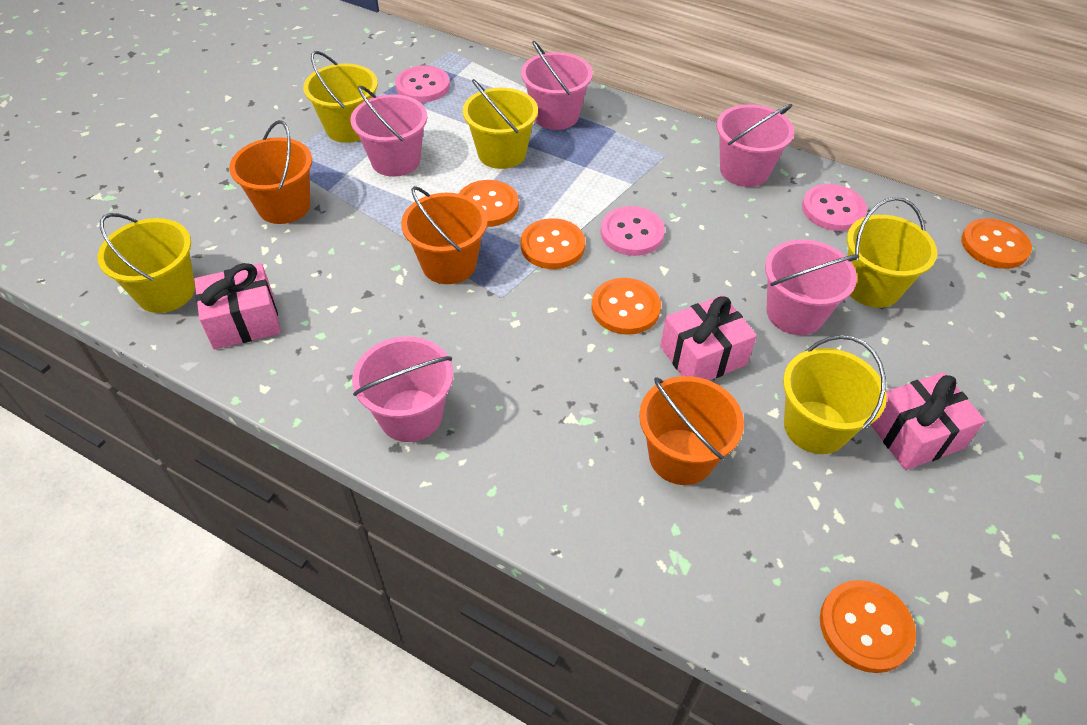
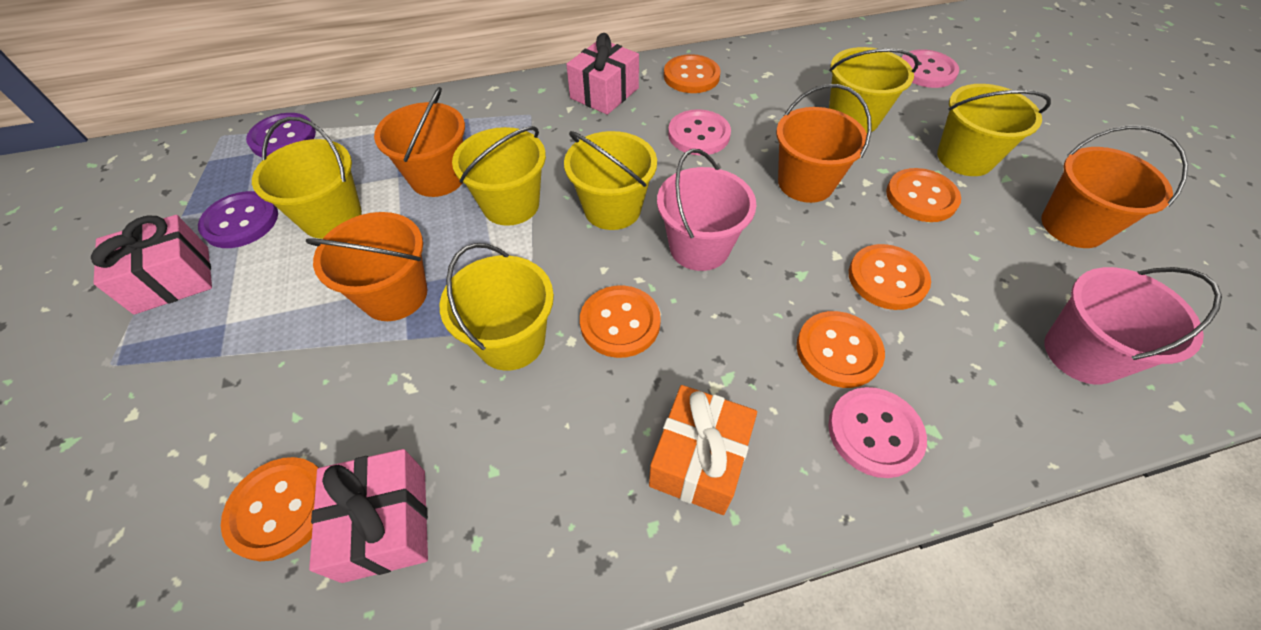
orange bucket: [229,120,312,224] [401,186,488,284] [639,376,744,485] = 3 -> [306,212,427,321] [374,87,465,197] [776,84,872,203] [1041,125,1188,248] = 4
orange button: [459,180,519,227] [521,218,585,269] [591,278,661,335] [820,580,916,673] [961,218,1032,269] = 5 -> [221,457,319,561] [580,285,661,358] [664,54,721,93] [797,311,885,388] [849,244,931,310] [886,168,961,222] = 6
orange gift: none = 0 -> [649,385,757,515] = 1
pink bucket: [350,86,428,177] [352,336,453,442] [521,41,593,130] [716,104,794,187] [765,239,859,335] = 5 -> [657,149,756,271] [1044,267,1222,384] = 2
purple button: none = 0 -> [198,191,278,248] [246,113,316,157] = 2
yellow bucket: [98,213,195,313] [303,51,378,143] [463,79,538,169] [783,335,887,454] [847,197,937,308] = 5 -> [252,117,362,239] [440,243,554,371] [452,126,546,226] [564,131,657,230] [829,47,919,133] [937,84,1051,176] = 6

